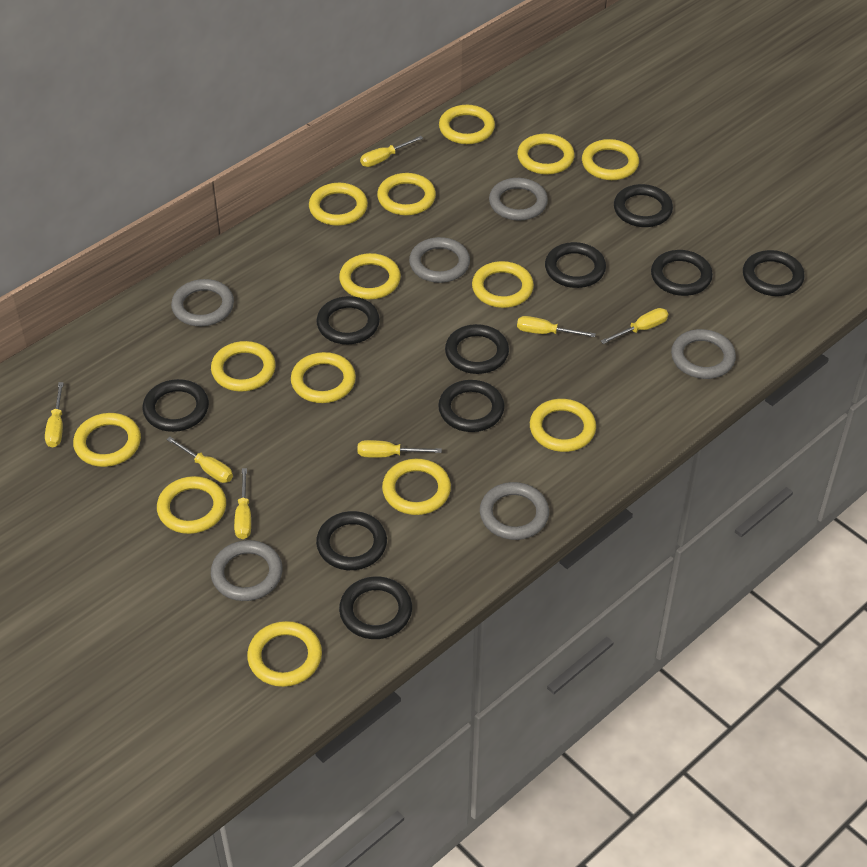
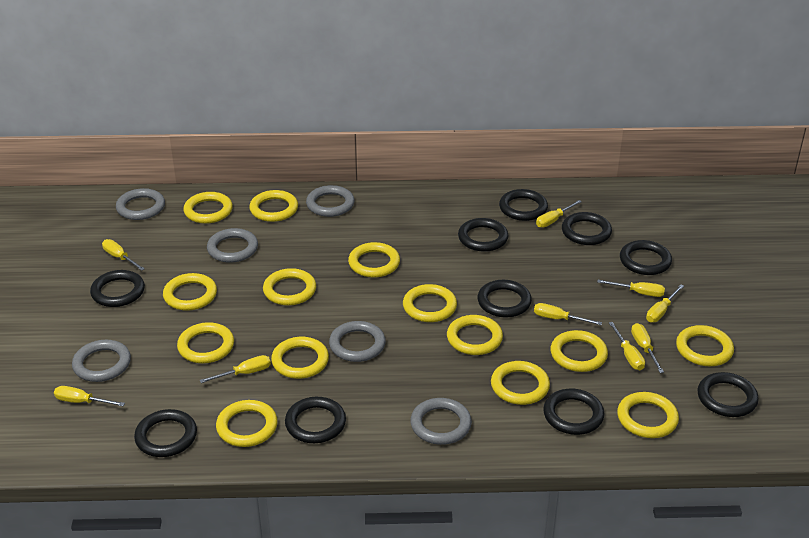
yellow screwdriver: [45,382,64,448] [166,437,233,483] [234,468,251,539] [358,440,442,458] [360,136,423,167] [517,316,596,337] [601,308,668,344] = 7 -> [54,386,125,406] [102,239,145,271] [200,355,271,383] [534,303,602,325] [536,200,582,228] [597,280,665,297] [609,322,645,370] [631,323,664,373] [646,284,684,323] = 9

